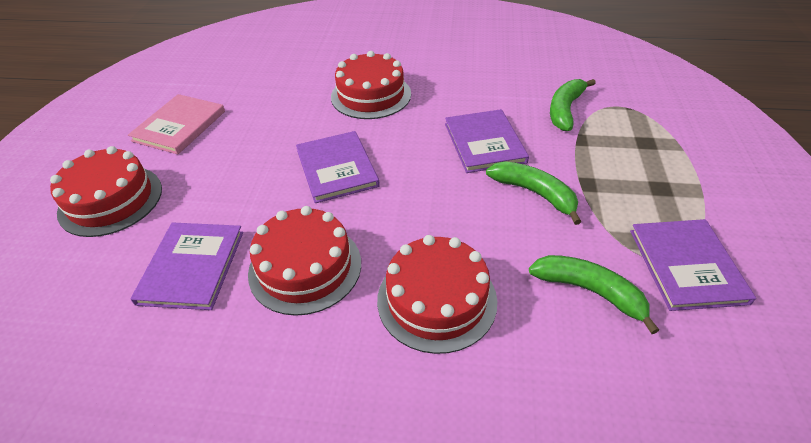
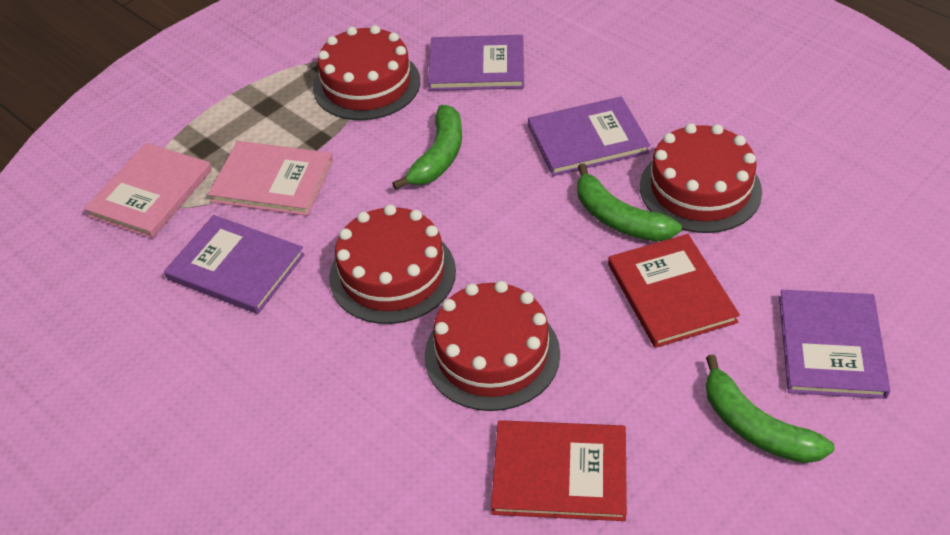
pink book: [128,94,225,154] = 1 -> [84,143,212,239] [208,141,333,216] = 2
red book: none = 0 -> [491,420,627,521] [608,234,740,348] = 2

